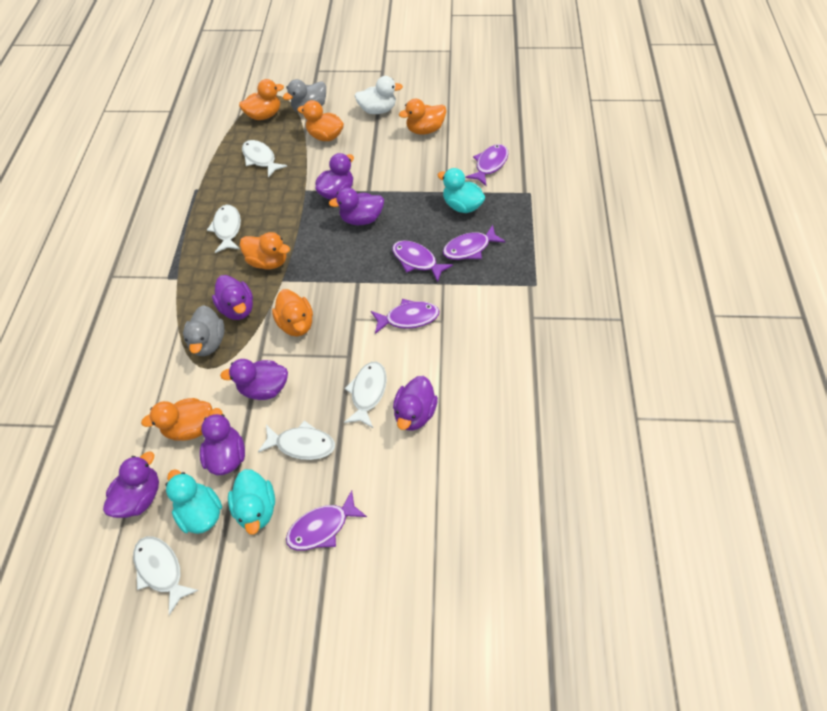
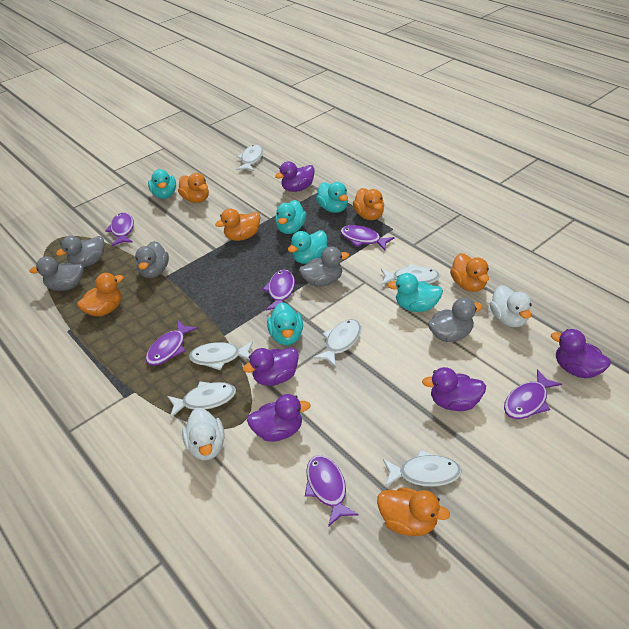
grey duck: [183,305,224,356] [283,79,326,114] = 2 -> [30,256,84,291] [56,236,104,267] [135,241,169,278] [299,246,349,287] [428,298,482,342] = 5
purple duck: [103,451,159,518] [200,408,245,475] [212,275,253,320] [220,359,288,400] [315,153,354,200] [329,188,384,225] [393,376,438,431] = 7 -> [243,347,299,386] [247,394,311,442] [275,161,315,192] [422,367,486,411] [551,329,611,378] = 5
purple fish: [286,490,367,551] [371,299,439,334] [392,240,453,282] [443,225,506,260] [465,144,508,186] = 5 -> [105,213,134,246] [146,320,198,366] [262,270,295,311] [305,455,359,527] [340,225,395,250] [504,369,562,419] = 6
turquoise duck: [166,469,222,534] [228,469,275,535] [438,168,485,213] = 3 -> [148,169,176,199] [267,302,303,345] [275,200,306,234] [288,230,327,264] [316,182,348,213] [388,273,443,312] = 6
white duck: [355,76,403,114] = 1 -> [182,408,225,460] [490,285,532,327] = 2
white fish: [133,536,199,615] [207,205,241,253] [242,140,287,178] [258,420,335,460] [344,362,387,428] = 5 -> [167,381,236,418] [189,341,253,370] [236,145,263,171] [313,319,361,367] [381,264,440,285] [383,450,462,487] = 6

